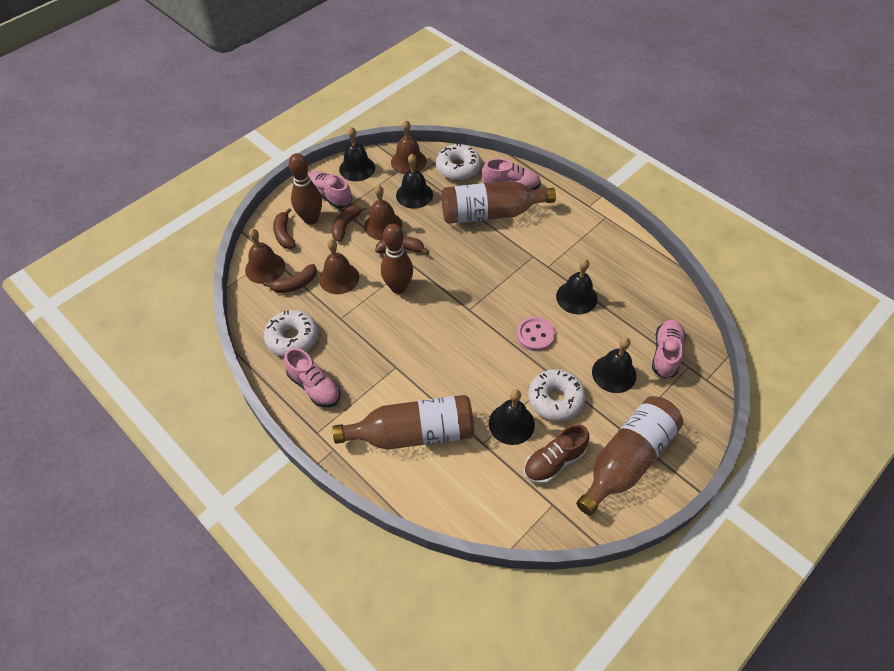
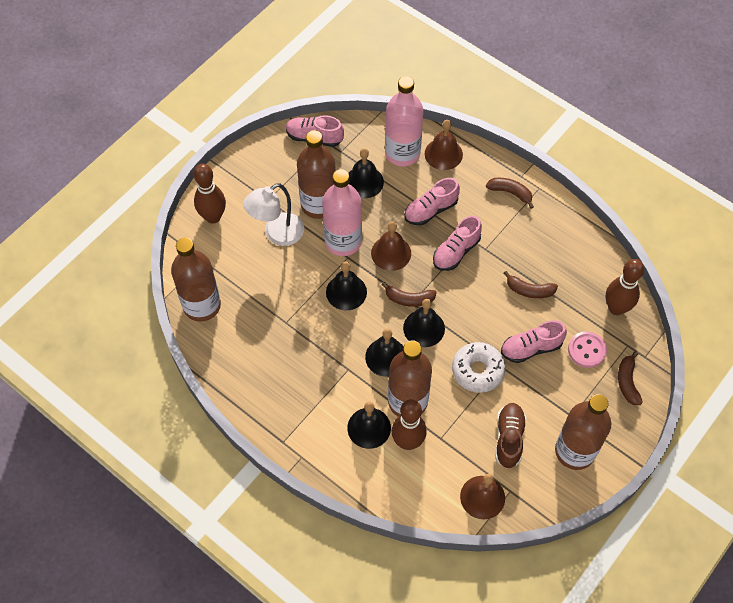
brown bell: [245,229,285,284] [319,239,359,294] [364,185,402,240] [391,120,427,174] = 4 -> [371,221,411,271] [425,120,463,170] [460,474,505,519] = 3
brown bottle: [333,395,474,450] [442,181,556,224] [576,396,683,516] = 3 -> [171,238,221,322] [297,130,336,219] [388,340,432,417] [555,394,611,470] = 4
brown bowling pin: [289,153,322,225] [381,224,413,294] = 2 -> [194,164,226,224] [392,399,427,450] [606,259,644,315] = 3
pink bottle: none = 0 -> [322,169,362,256] [385,76,423,166] = 2
white donut: [264,310,318,357] [436,143,481,180] [528,369,586,421] = 3 -> [452,342,506,393] = 1
white lamp: none = 0 -> [243,183,304,246] = 1

